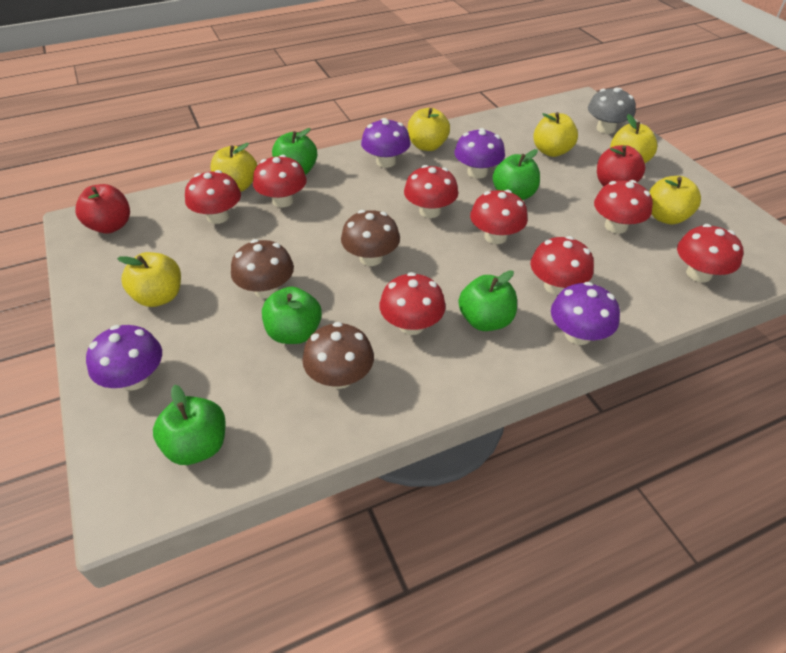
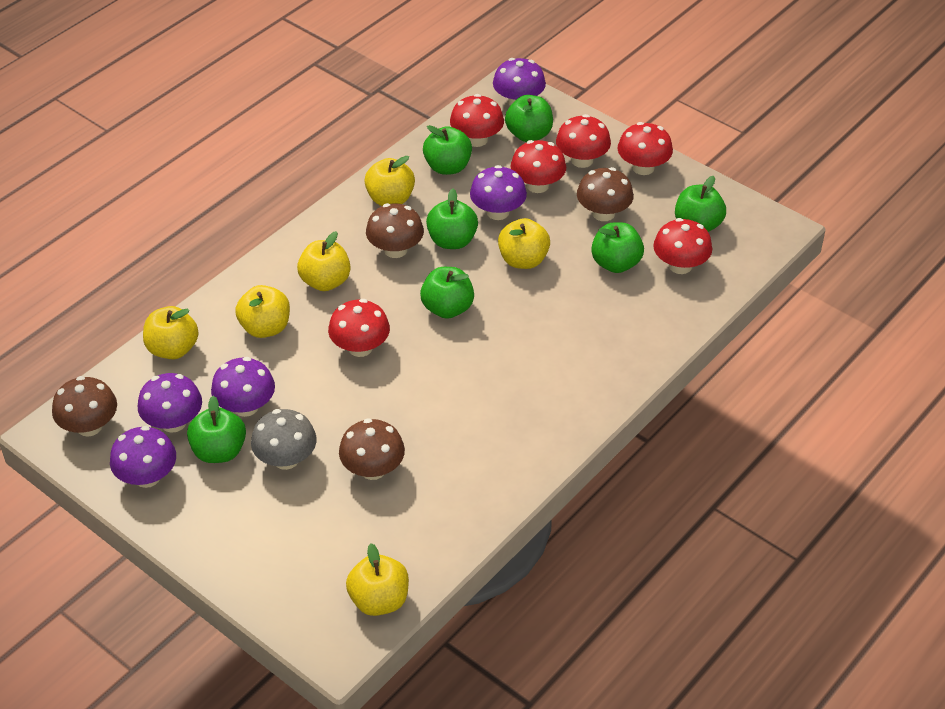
brown mushroom: [231,239,294,299] [302,322,374,389] [341,210,400,266] = 3 -> [52,376,117,437] [339,418,405,480] [366,203,424,258] [577,167,634,221] = 4
green apple: [153,385,226,465] [262,287,322,344] [272,128,317,175] [459,270,517,331] [493,149,540,200] = 5 -> [187,396,246,463] [420,267,474,319] [423,125,472,175] [426,189,478,249] [505,95,553,142] [591,222,644,273] [675,176,726,232] = 7
purple mushroom: [86,325,162,390] [361,118,411,168] [454,128,505,179] [551,282,620,345] = 4 -> [110,426,176,488] [138,373,202,433] [211,357,275,417] [470,165,527,220] [493,58,546,106] = 5
red apple: [76,184,130,234] [597,145,645,186] = 2 -> none = 0
red mushroom: [185,170,241,224] [253,155,307,208] [380,272,446,335] [404,165,458,218] [470,190,528,244] [530,236,594,295] [594,180,653,234] [677,224,744,283] = 8 -> [328,299,390,357] [450,94,504,147] [510,140,566,193] [556,114,611,168] [618,122,673,175] [653,218,712,274] = 6

